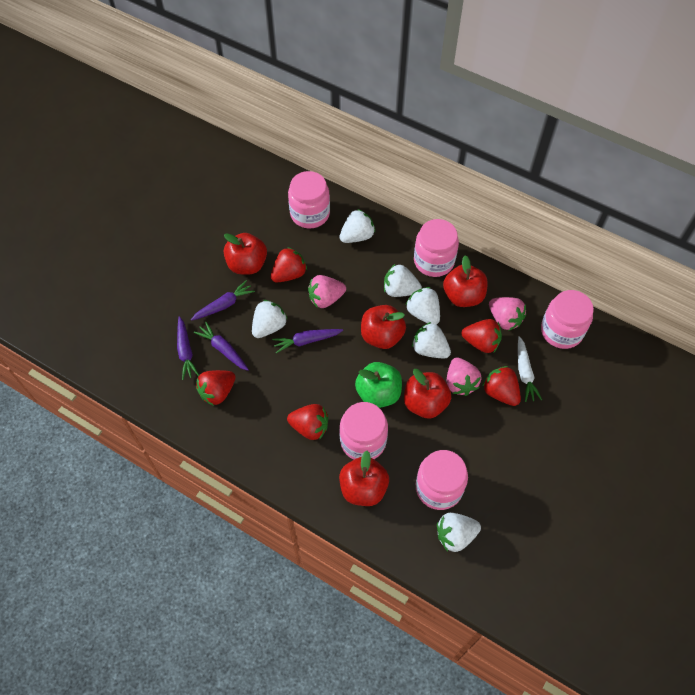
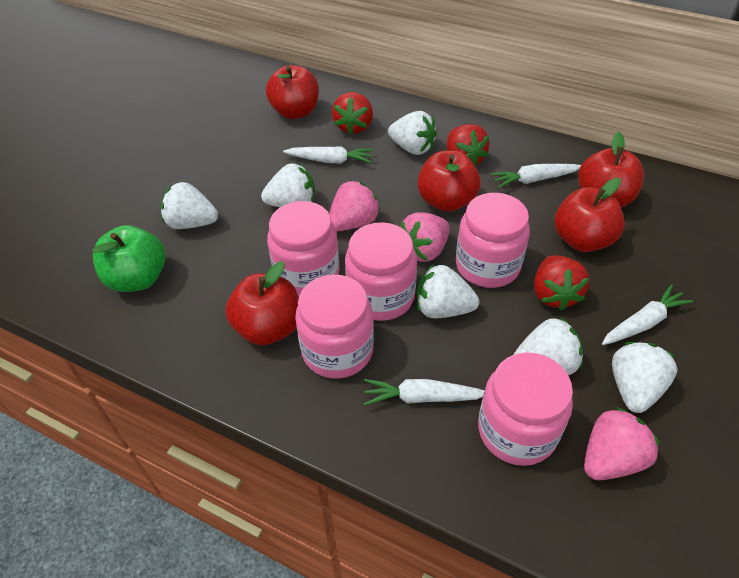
purple carrot: [177,316,199,380] [191,280,255,321] [194,322,249,371] [272,329,343,353] = 4 -> none = 0
red strawberry: [196,370,236,406] [271,247,307,282] [287,404,328,440] [462,319,502,353] [482,366,521,406] = 5 -> [332,92,373,135] [447,124,490,166] [534,255,589,311] = 3
white carrot: [518,336,542,402] = 1 -> [283,146,373,164] [364,379,485,406] [491,164,581,188] [602,284,693,345] = 4

